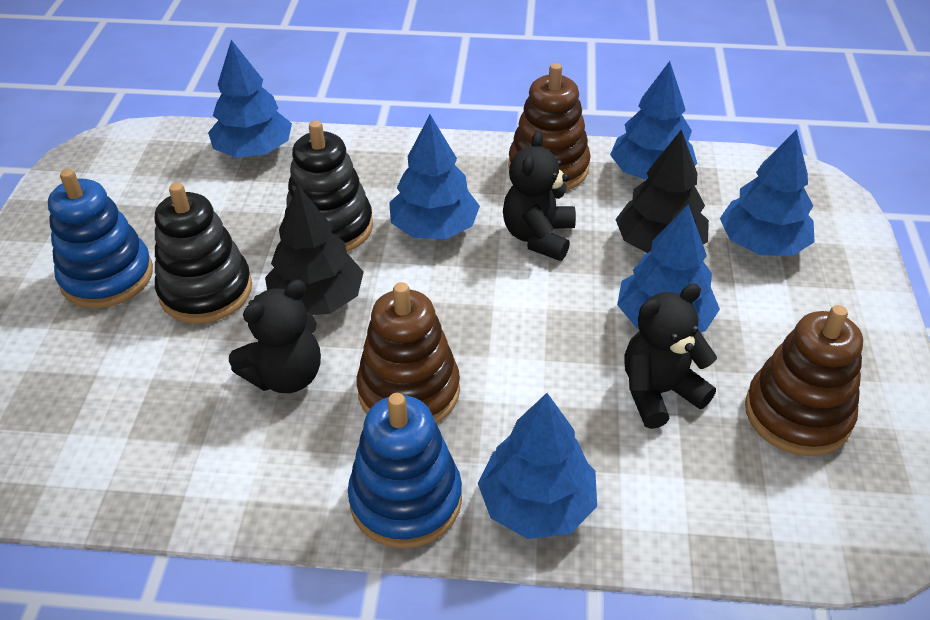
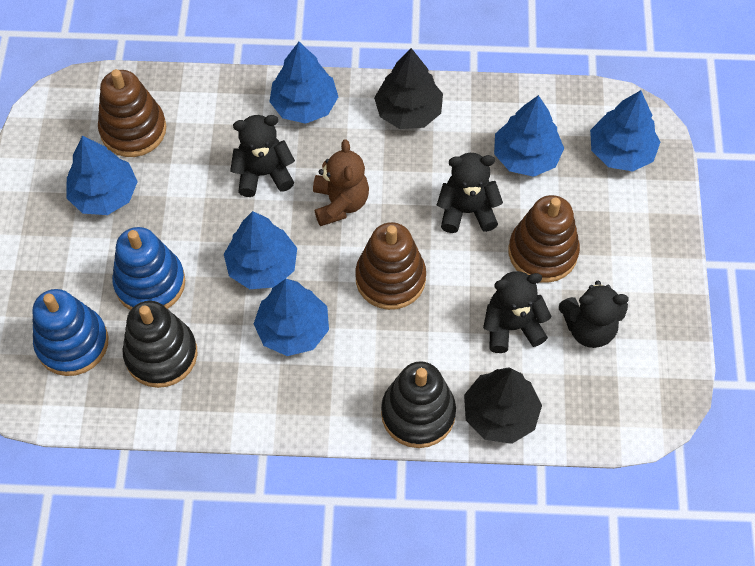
black teddy bear: [229,280,321,393] [503,131,576,261] [624,283,717,429] = 3 -> [230,115,295,197] [437,153,503,233] [483,271,552,353] [559,281,629,348] = 4
brown teddy bear: none = 0 -> [313,139,369,226] = 1

